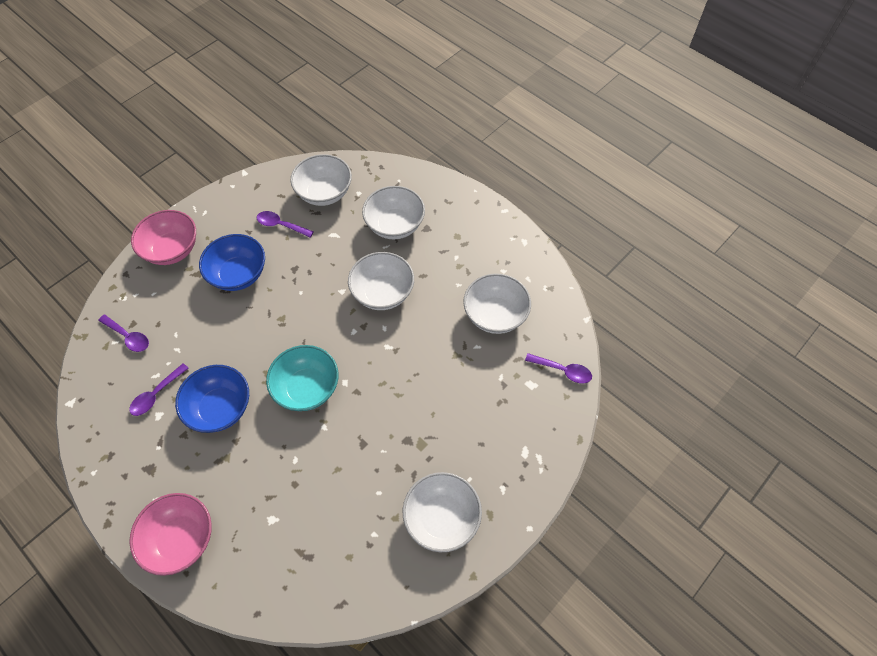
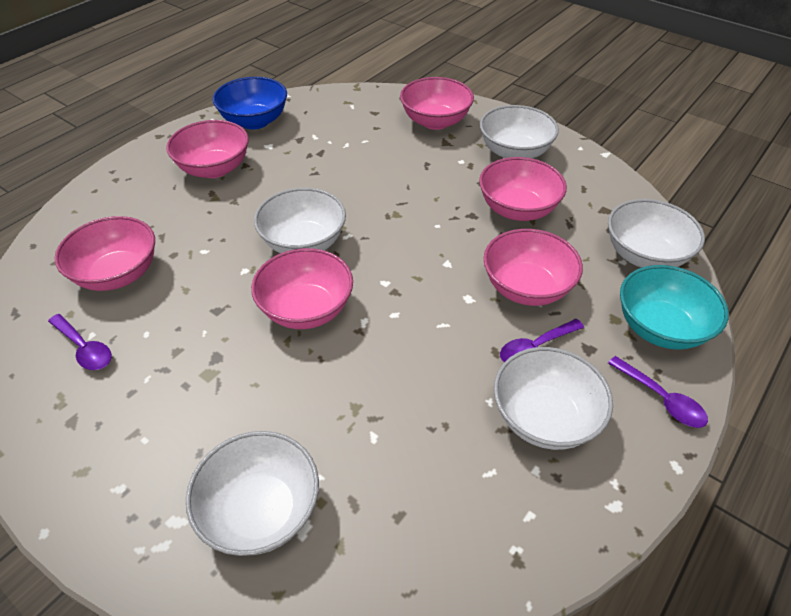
blue bowl: [175,365,249,433] [199,234,265,291] = 2 -> [213,77,287,130] = 1
pink bowl: [129,493,212,576] [131,210,196,265] = 2 -> [54,216,155,291] [166,120,249,178] [251,248,353,329] [400,77,474,130] [479,157,567,221] [483,229,583,306] = 6
purple spoon: [98,315,149,352] [129,363,189,416] [257,211,314,238] [525,353,592,384] = 4 -> [48,314,112,370] [500,319,584,362] [608,356,708,428] = 3

